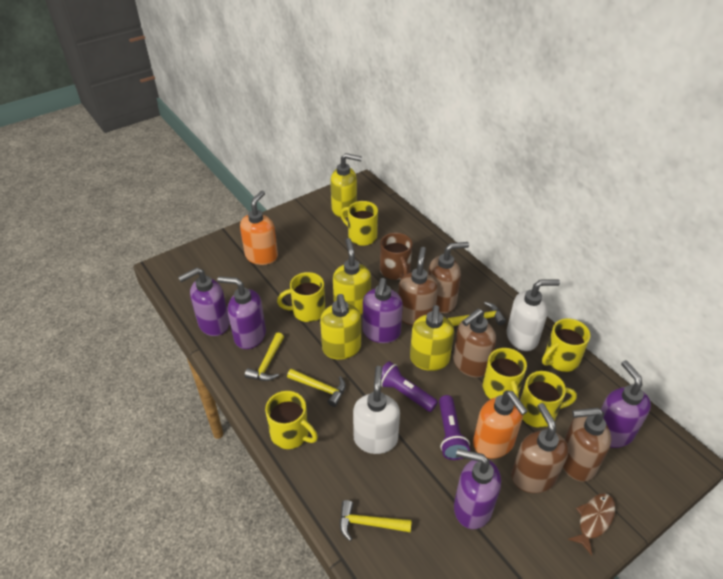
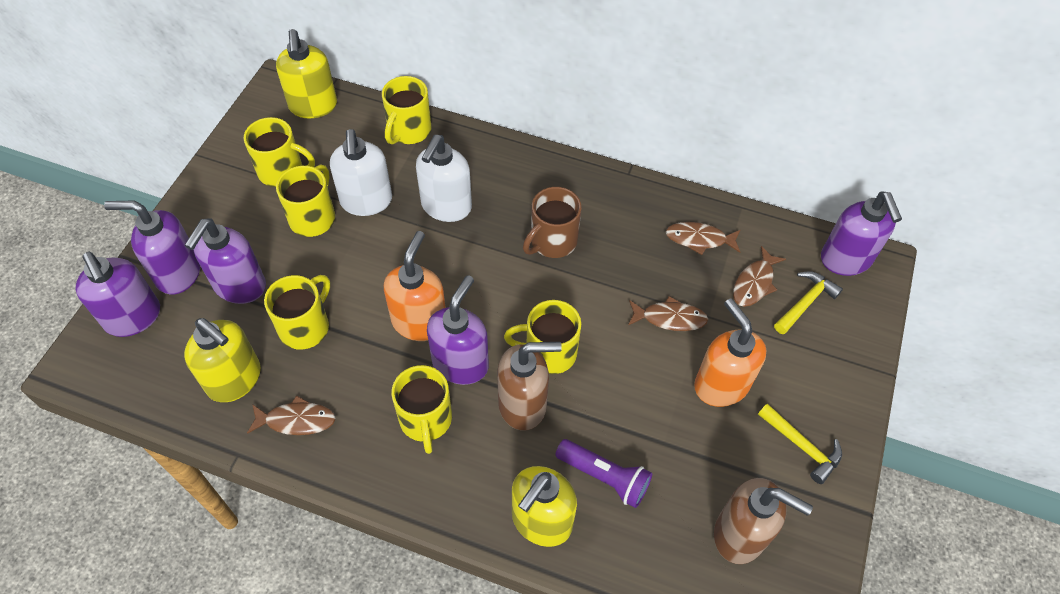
brown fish: [568,493,615,555] = 1 -> [247,395,336,435] [628,296,708,331] [665,222,740,255] [733,246,786,307] = 4
brown soap dispenser: [398,247,438,326] [428,242,469,313] [453,309,496,378] [511,403,569,493] [563,408,611,482] = 5 -> [497,342,562,431] [714,478,813,564] = 2
purple flashlight: [381,361,438,412] [439,395,470,460] = 2 -> [555,439,652,508] = 1
yellow hammer: [245,333,284,381] [287,369,346,407] [340,500,412,541] [448,302,506,326] = 4 -> [758,404,842,484] [774,271,843,335] = 2
yellow soap dispenser: [320,294,361,360] [330,153,362,218] [333,238,371,315] [410,305,454,371] = 4 -> [184,318,261,402] [276,29,337,118] [512,466,577,547] = 3

